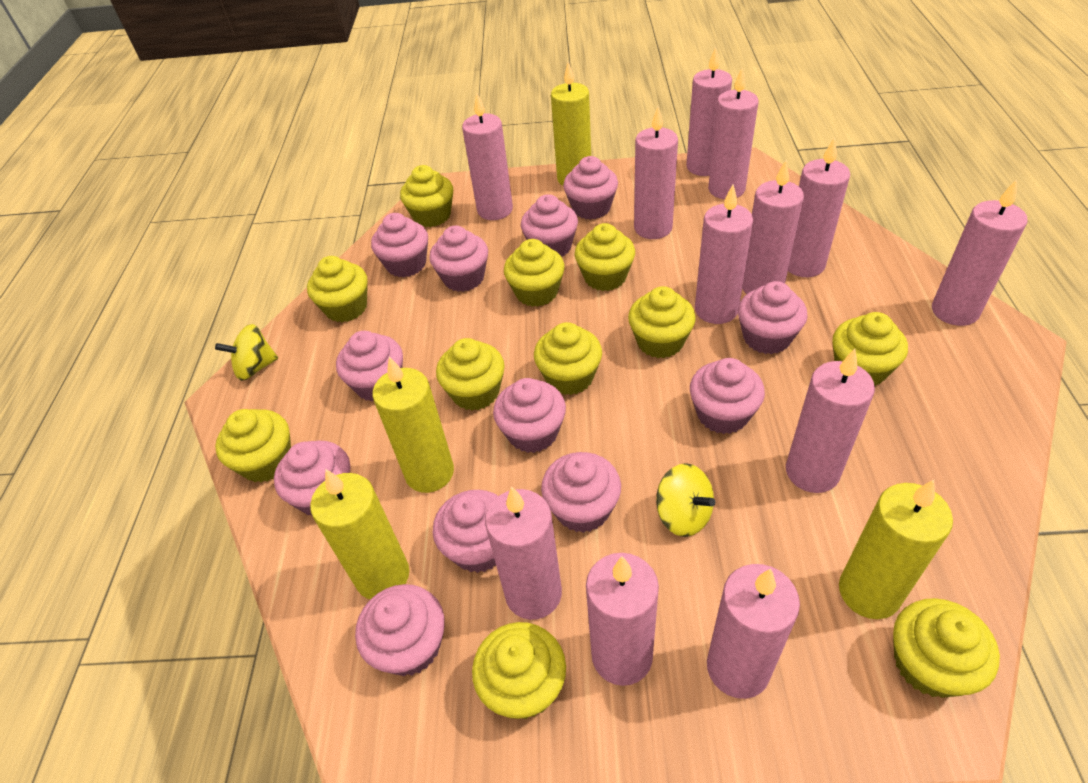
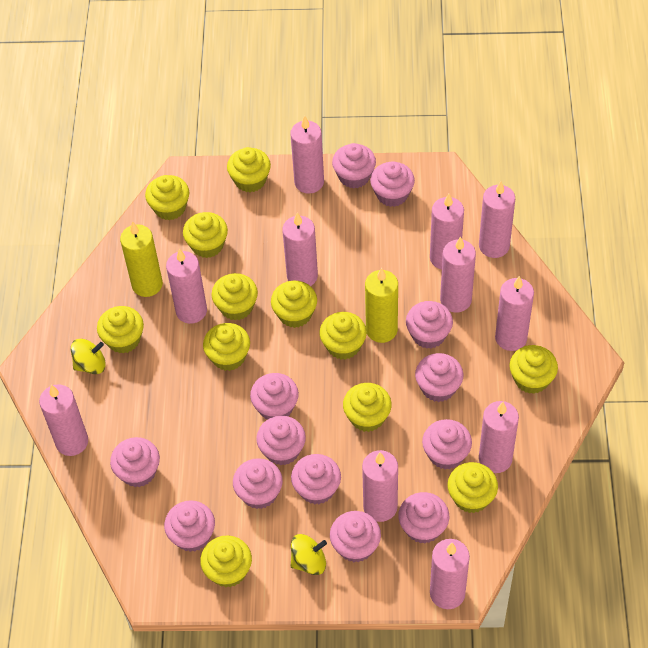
pink candle: [462,94,513,220] [485,487,562,620] [586,553,659,686] [634,107,678,239] [686,47,732,176] [695,185,753,324] [707,564,800,699] [708,68,759,199] [742,160,804,294] [786,349,875,493] [788,137,850,277] [932,180,1028,326] = 12 -> [39,384,88,456] [166,249,207,324] [282,213,318,286] [290,116,324,194] [362,450,398,522] [430,194,464,270] [430,539,470,609] [440,237,476,313] [479,181,515,258] [479,401,519,473] [495,276,534,351] = 11
pink cupcake: [274,441,350,516] [336,331,403,402] [355,584,445,676] [371,213,428,277] [429,226,488,292] [433,490,498,573] [493,378,566,453] [521,194,578,257] [541,452,621,533] [563,156,618,220] [690,358,765,434] [738,281,808,354] = 12 -> [110,437,160,487] [164,500,215,552] [233,458,283,509] [250,373,299,419] [256,416,306,466] [291,454,341,504] [330,511,381,563] [332,143,376,188] [370,161,415,207] [398,492,449,544] [406,301,453,349] [415,353,463,402] [422,419,472,469] = 13
yellow candle: [310,469,409,599] [373,357,454,493] [551,62,591,186] [839,480,953,619] = 4 -> [120,221,163,297] [365,268,398,343] = 2
yellow cupcake: [215,409,291,482] [307,256,368,322] [400,165,453,227] [436,338,505,411] [472,622,566,719] [504,239,565,307] [534,322,602,395] [575,223,635,291] [628,286,696,358] [832,312,908,386] [893,598,1000,698] = 11 -> [97,306,144,354] [145,175,189,220] [183,212,228,258] [200,535,252,587] [203,323,250,371] [211,273,258,320] [227,147,271,192] [271,281,317,328] [320,312,367,360] [343,383,392,432] [447,462,498,513] [509,345,558,394] = 12

